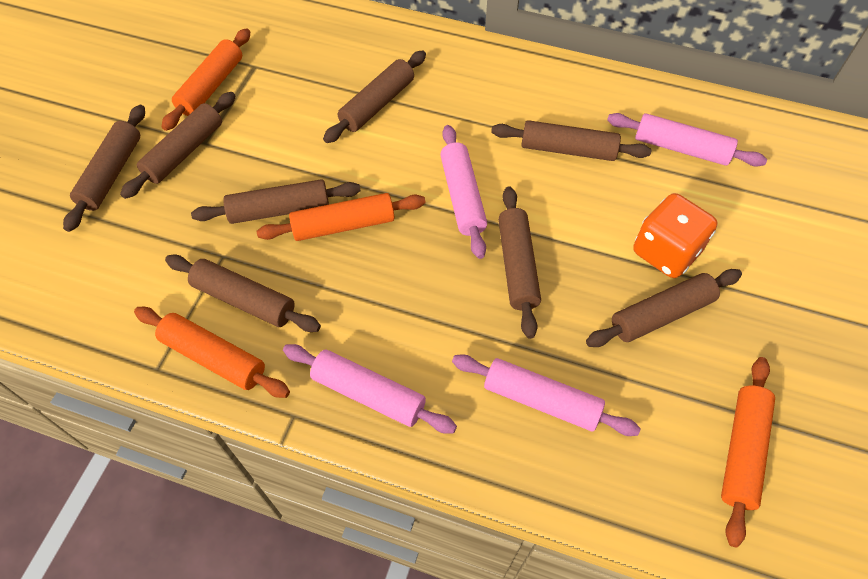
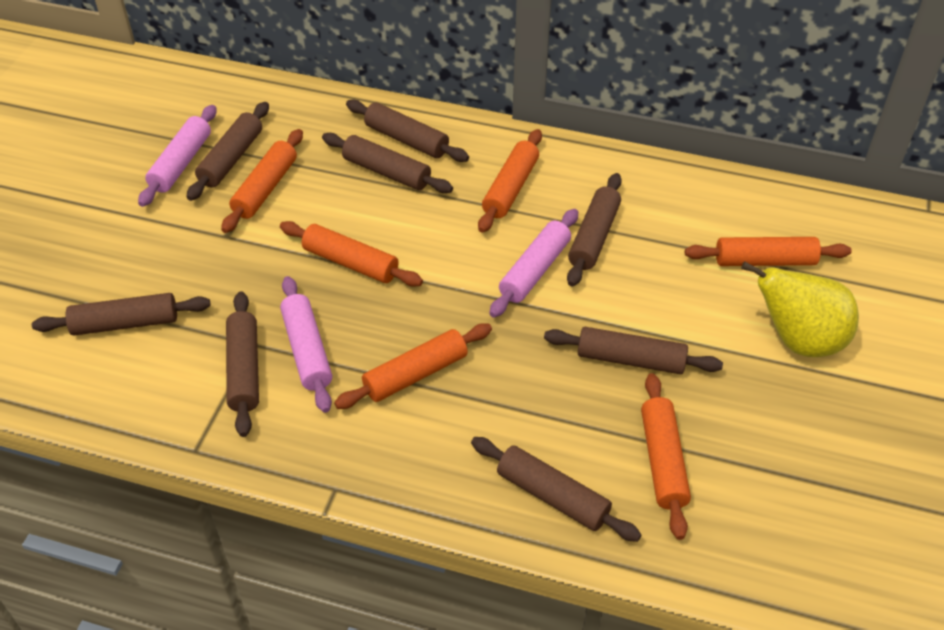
orange dice: [633,193,718,278] = 1 -> none = 0
orange rolling pin: [134,307,290,398] [161,28,250,131] [256,193,426,241] [721,357,775,547] = 4 -> [221,129,303,233] [280,221,423,287] [334,323,492,409] [478,129,542,233] [641,373,691,540] [685,237,852,266] = 6
pink rolling pin: [283,344,457,434] [440,125,487,259] [452,354,641,436] [607,113,767,167] = 4 -> [138,105,216,207] [280,276,332,413] [489,209,578,318] = 3
yellow pear: none = 0 -> [741,261,859,357] = 1

